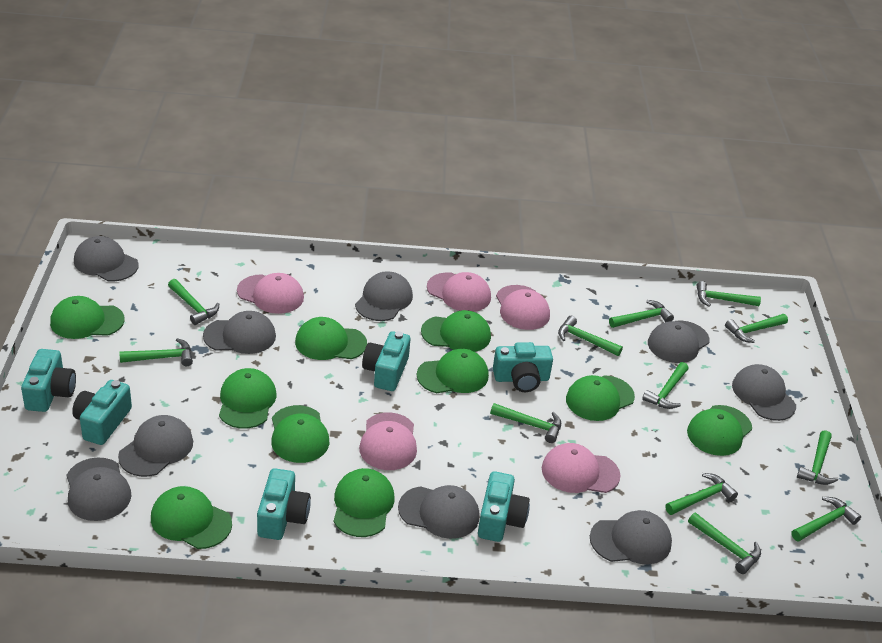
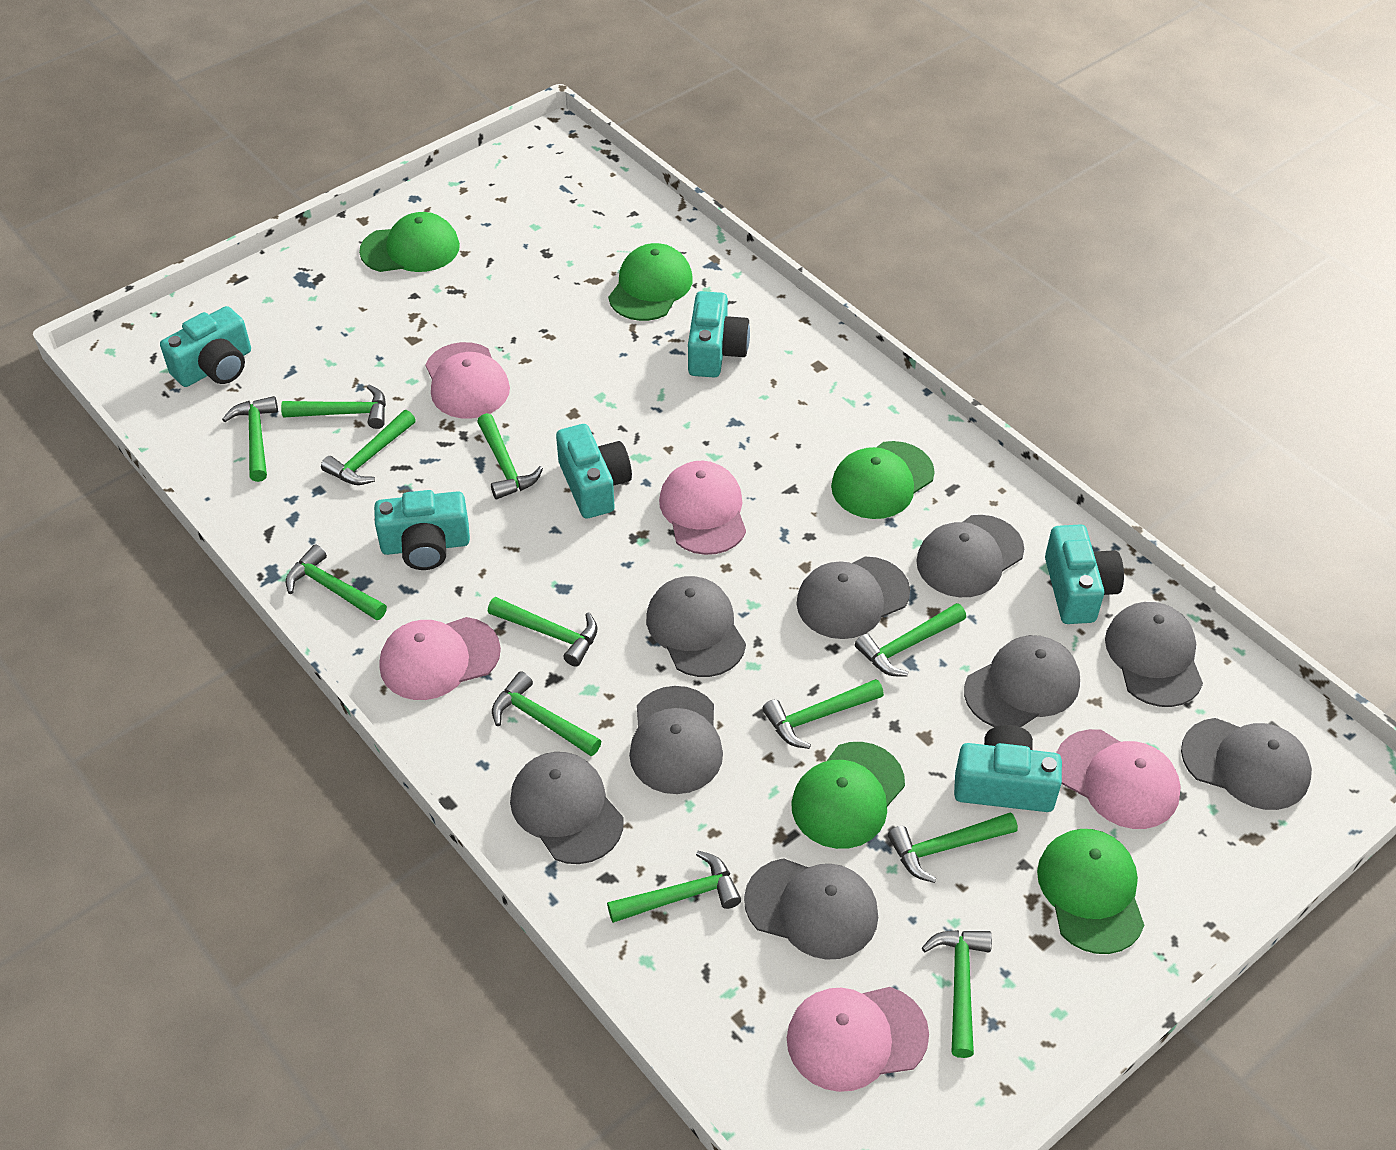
green cap: [50,296,125,339] [151,486,232,549] [219,368,276,429] [271,405,329,463] [295,317,367,360] [334,468,394,537] [417,349,489,393] [421,310,491,352] [566,375,635,421] [687,405,752,456] = 10 -> [359,212,460,272] [608,243,693,321] [791,742,905,849] [831,441,935,519] [1037,829,1144,954] = 5

